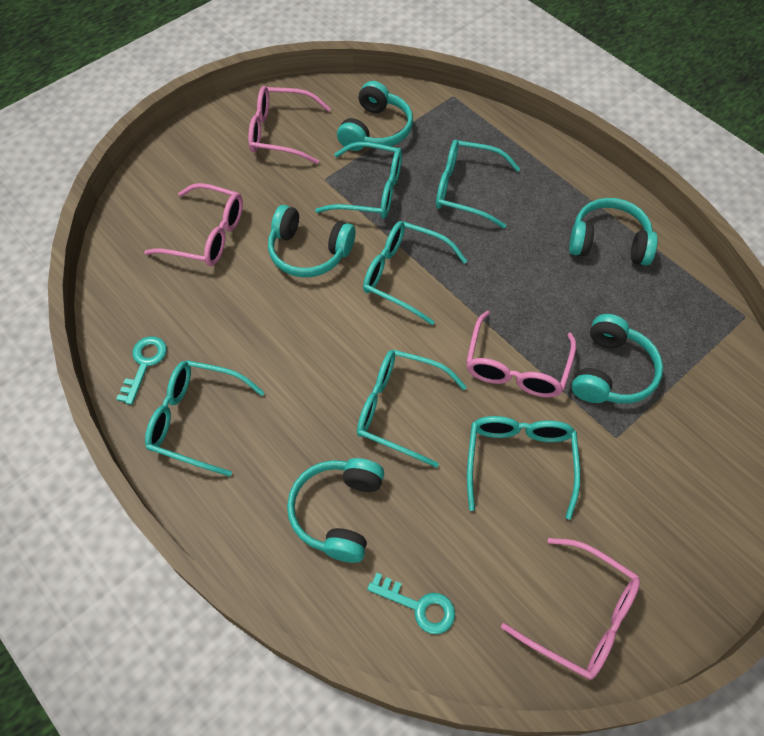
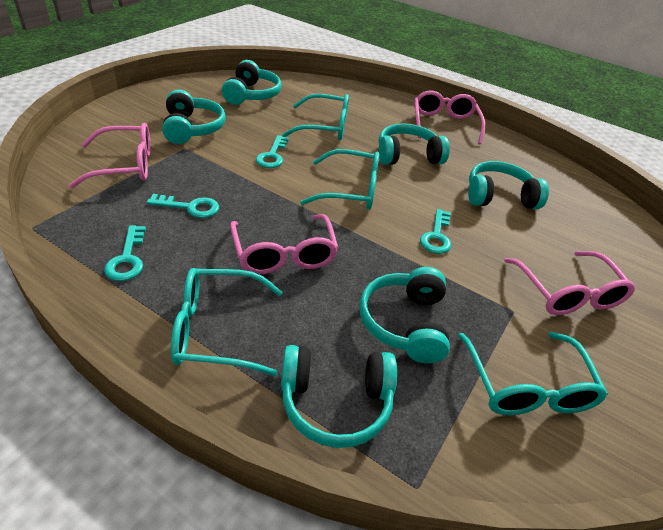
turquoise glasses: [145,360,265,477] [315,142,402,219] [357,349,467,468] [363,221,467,325] [436,140,520,228] [467,416,580,520] = 6 -> [171,268,283,376] [282,94,349,140] [300,149,379,210] [458,332,608,415] = 4
turquoise headphones: [268,205,355,277] [287,458,384,563] [337,81,413,151] [569,198,658,265] [572,314,663,404] = 5 -> [162,90,226,144] [222,60,282,105] [281,345,397,448] [359,267,450,364] [379,123,450,165] [468,161,549,209] = 6
turquoise key: [116,336,167,405] [367,572,455,634] = 2 -> [104,225,146,281] [147,194,219,218] [256,135,289,168] [420,209,451,254] = 4

